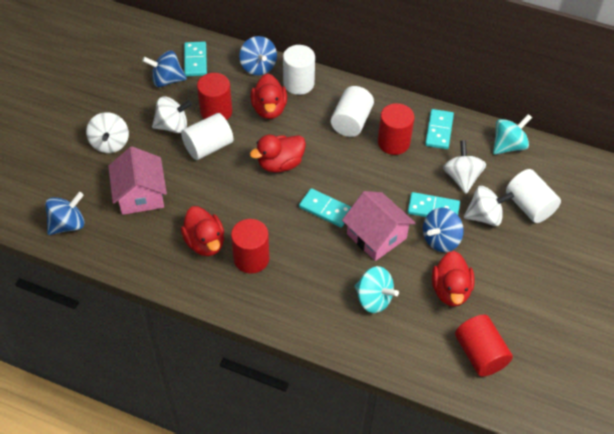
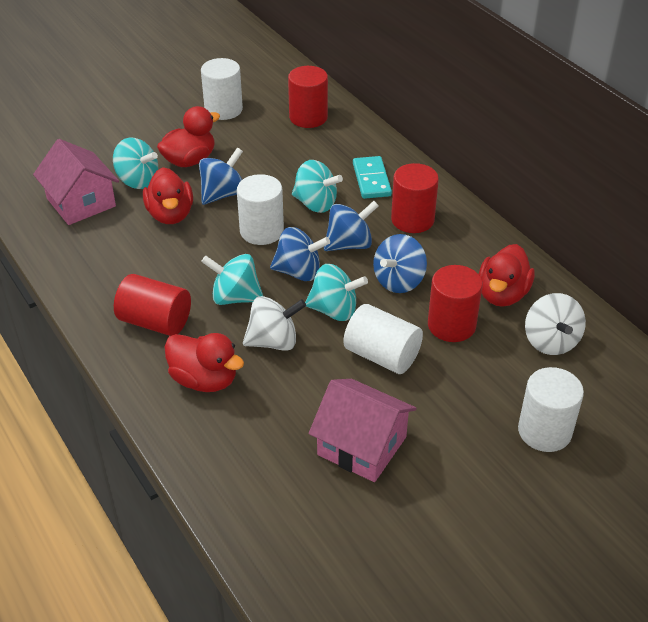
turquoise domino: [184,41,207,77] [299,188,351,228] [408,192,460,217] [425,109,454,149] = 4 -> [353,156,392,199] = 1
turquoise spinning top: [354,266,399,313] [493,114,532,155] = 2 -> [113,138,158,189] [201,254,263,305] [292,160,343,213] [305,264,368,321] = 4
white spinning top: [86,112,129,153] [152,97,192,133] [443,140,486,194] [464,186,514,226] = 4 -> [243,296,306,351] [525,293,586,355] = 2

